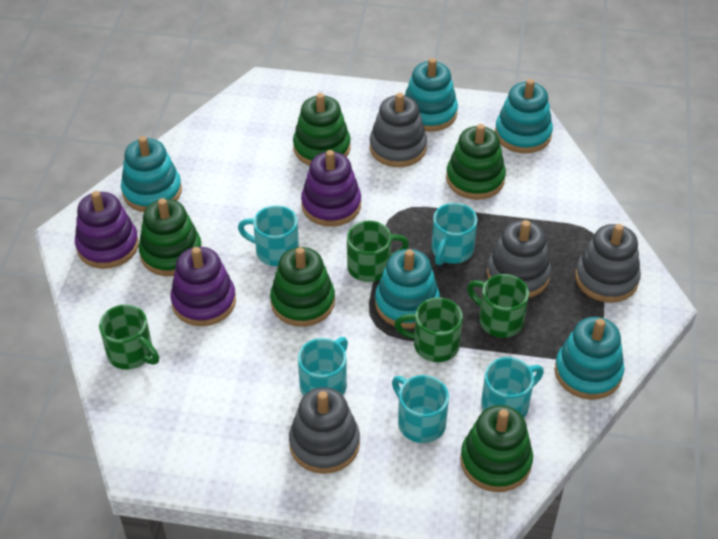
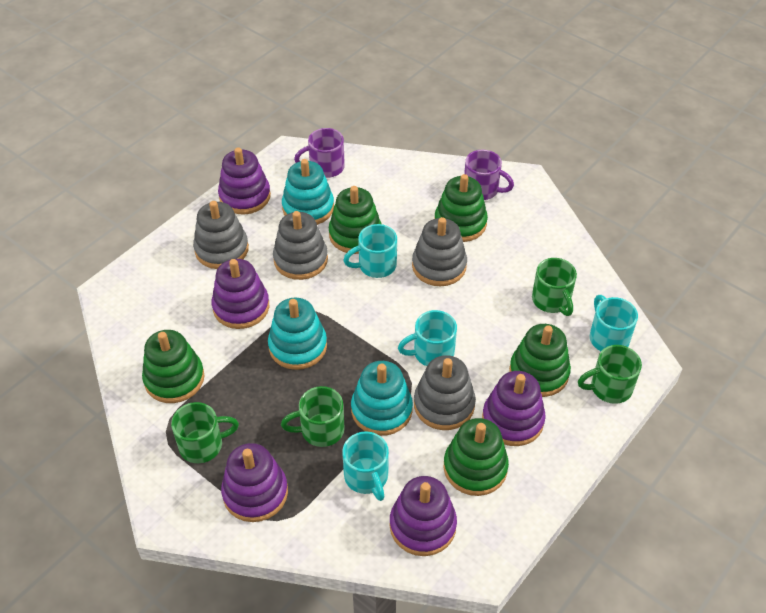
purple mug: none = 0 -> [294,128,345,178] [464,150,514,200] = 2
purple stacking toy: [75,191,139,269] [170,247,236,326] [301,150,361,227] = 3 -> [212,259,269,329] [218,147,271,214] [221,443,288,522] [390,476,457,556] [482,371,546,446] = 5
turquoise mug: [238,205,299,266] [298,337,348,396] [392,375,449,443] [432,203,477,265] [481,357,544,417] = 5 -> [342,431,389,501] [343,224,397,278] [398,310,457,366] [590,295,638,351] = 4
turquoise stacking toy: [121,136,182,212] [375,249,440,329] [405,58,458,132] [495,79,553,153] [555,317,624,400] = 5 -> [268,298,327,370] [282,159,334,225] [351,361,413,436] = 3

